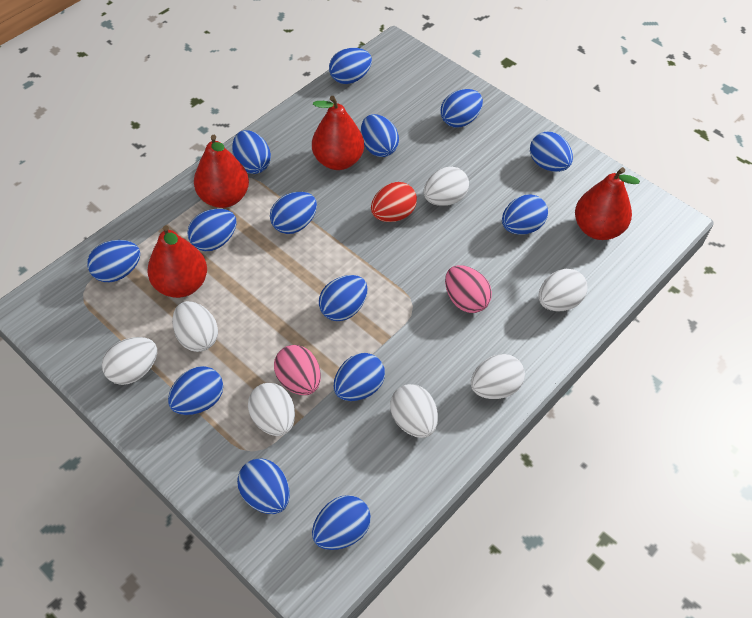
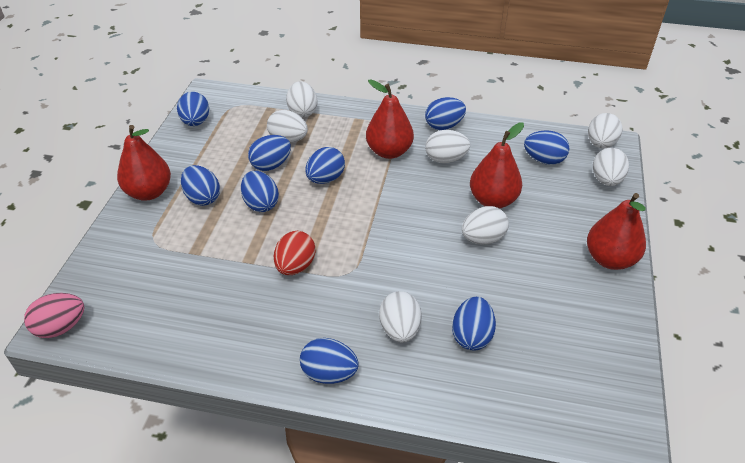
blue egg: [87,240,140,282] [168,366,223,415] [187,209,237,251] [232,130,271,174] [237,458,290,514] [270,192,317,234] [312,495,371,550] [319,275,368,321] [329,48,372,84] [333,353,385,401] [361,114,399,157] [440,89,483,127] [502,194,548,235] [530,132,573,172] = 14 -> [177,92,209,126] [181,165,220,206] [241,171,279,212] [248,135,291,171] [300,338,359,384] [305,147,345,184] [425,97,466,130] [452,297,496,350] [524,130,569,165] = 9
pink egg: [274,345,321,395] [445,265,492,313] = 2 -> [24,293,84,338] = 1

